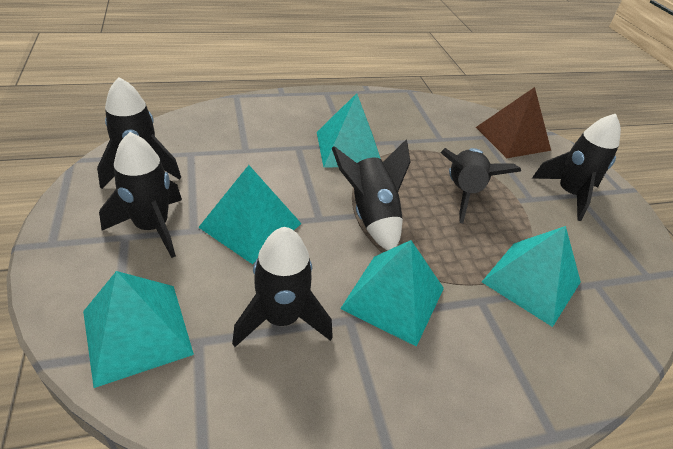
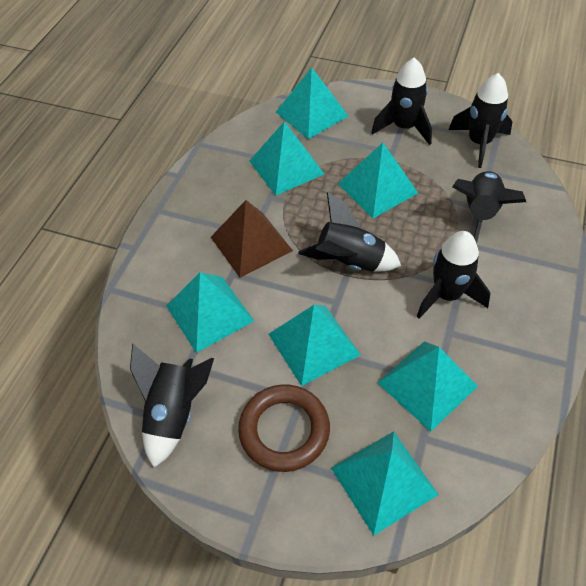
brown ring: none = 0 -> [238,384,330,472] = 1
turquoise pyramid: [83,271,194,388] [198,165,302,264] [317,93,381,167] [340,240,444,347] [482,226,581,327] = 5 -> [166,272,254,353] [249,121,324,195] [269,305,361,386] [276,67,348,139] [331,431,439,536] [338,143,418,218] [377,341,478,432] = 7

